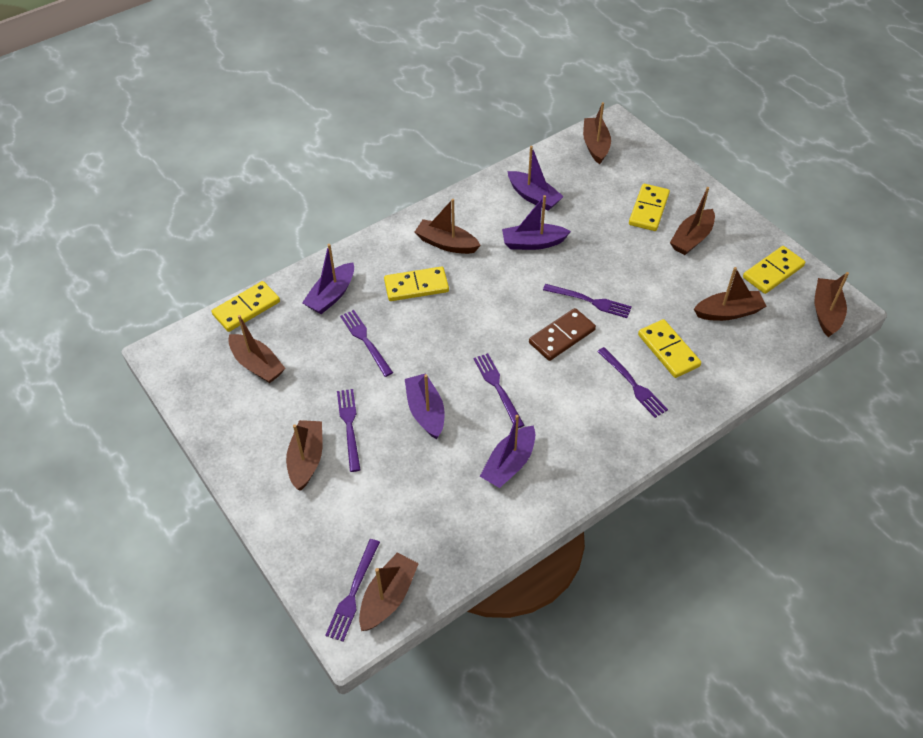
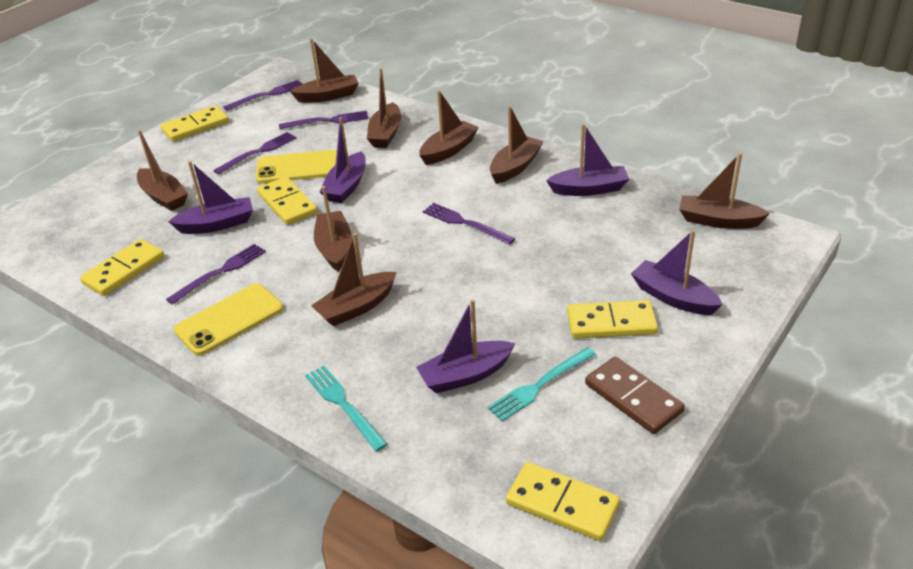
purple fork: [325,539,380,642] [337,389,360,472] [340,310,393,377] [473,353,524,428] [543,284,632,318] [597,347,668,418] = 6 -> [166,244,266,305] [213,132,297,175] [223,80,302,111] [279,111,368,129] [423,203,515,245] = 5
turquoise fork: none = 0 -> [305,365,387,452] [487,347,596,421] = 2
yellow phone: none = 0 -> [174,283,283,356] [256,150,337,183] = 2

